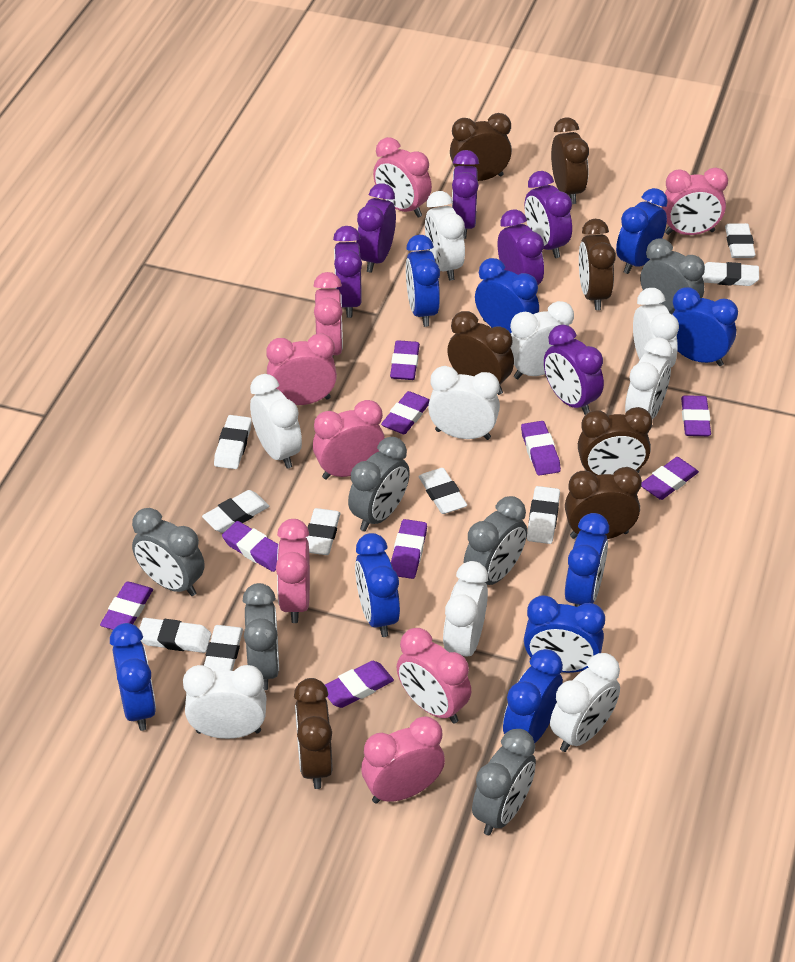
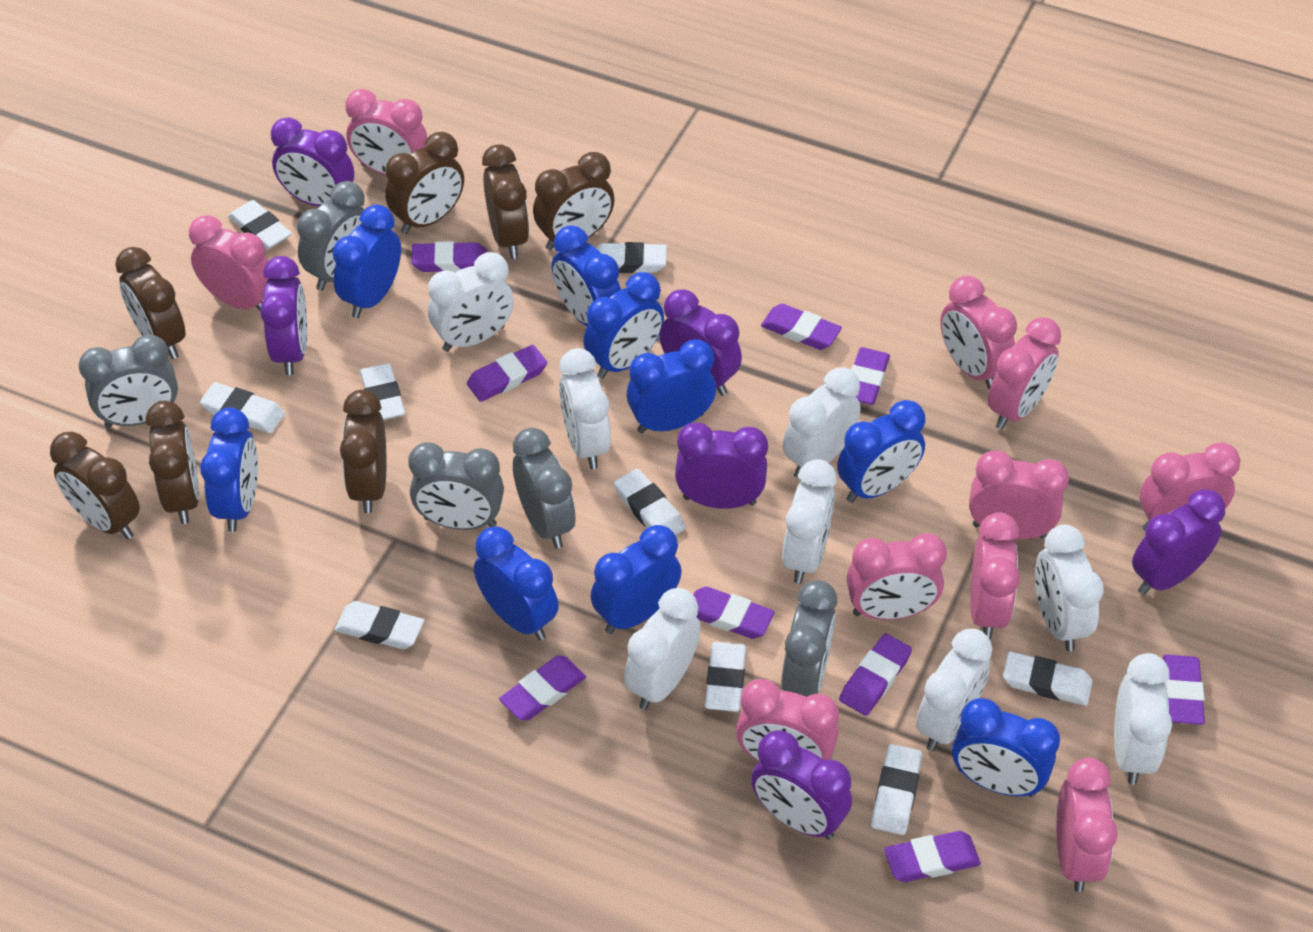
grey clock: [132,508,205,596] [243,583,279,690] [348,437,410,531] [464,496,527,585] [472,729,536,835] [640,238,705,314] = 6 -> [79,335,178,428] [297,181,365,291] [408,442,504,530] [513,428,576,549] [781,580,837,697] = 5
pink clock: [266,333,337,405] [276,519,310,623] [313,272,343,357] [313,400,385,479] [361,716,445,804] [373,137,432,217] [397,628,471,724] [661,168,728,235] = 8 -> [189,215,269,310] [345,89,428,175] [736,679,839,761] [847,533,947,620] [940,276,1017,389] [969,450,1069,539] [970,512,1020,639] [988,317,1061,430] [1057,757,1118,892] [1139,442,1240,531] = 10
white clock: [183,665,267,739] [250,374,302,469] [425,191,465,281] [428,366,500,440] [443,561,488,657] [510,301,574,379] [550,653,620,752] [625,337,673,420] [633,288,679,367] = 9 -> [428,252,514,352] [559,348,611,469] [624,588,701,710] [782,459,837,584] [783,367,861,478] [916,629,993,751] [1035,525,1104,651] [1114,653,1172,785] = 8

